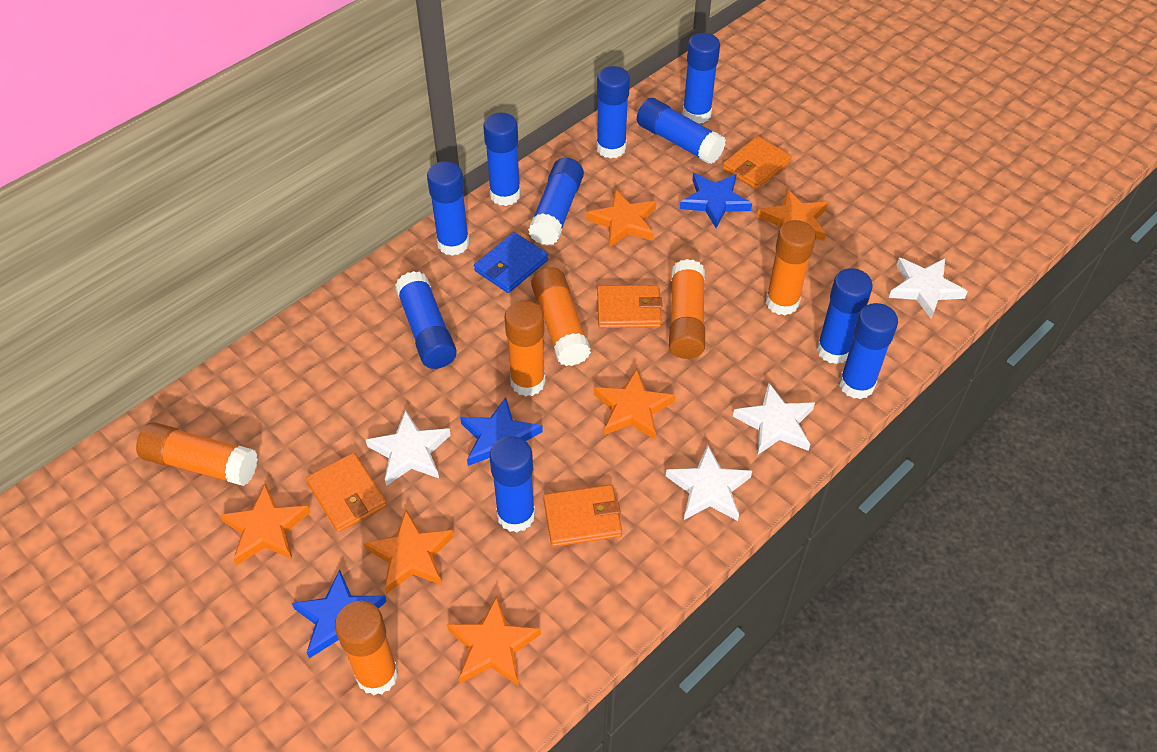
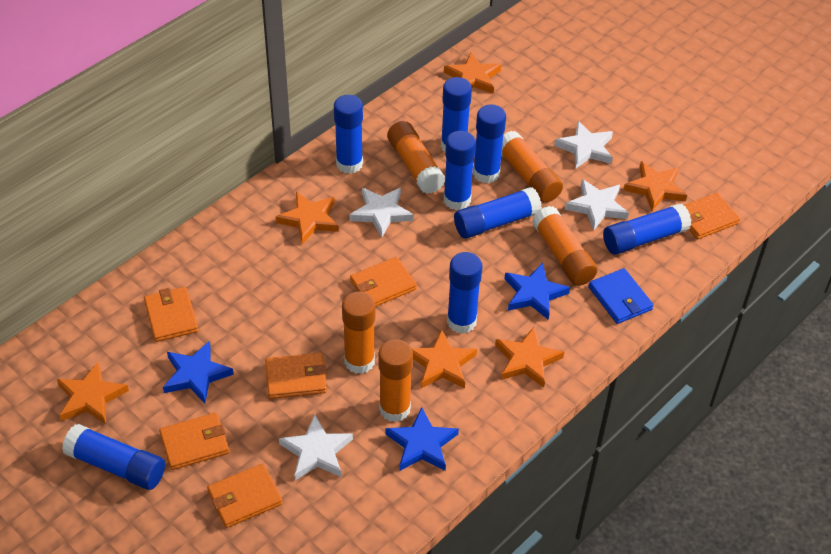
blue glue stick: [395,271,457,369] [427,161,469,256] [483,113,521,206] [490,436,535,532] [528,158,584,245] [596,66,630,159] [637,98,726,164] [682,33,720,124] [817,268,873,364] [839,303,898,399] = 10 -> [62,424,165,490] [334,95,363,174] [441,77,472,152] [443,131,476,210] [447,252,482,334] [454,187,542,239] [473,104,506,183] [603,203,691,255] = 8
orange glue stick: [136,422,258,486] [335,601,398,695] [505,301,546,397] [531,267,591,366] [669,259,705,359] [766,220,816,315] = 6 -> [342,292,375,374] [379,339,413,422] [387,121,445,194] [501,131,563,203] [532,206,598,286] = 5
orange wallet: [306,453,387,532] [543,485,622,547] [597,285,662,328] [723,136,791,189] = 4 -> [144,287,198,342] [159,413,229,470] [207,464,282,528] [265,353,327,399] [350,257,417,307] [684,193,740,239] = 6

